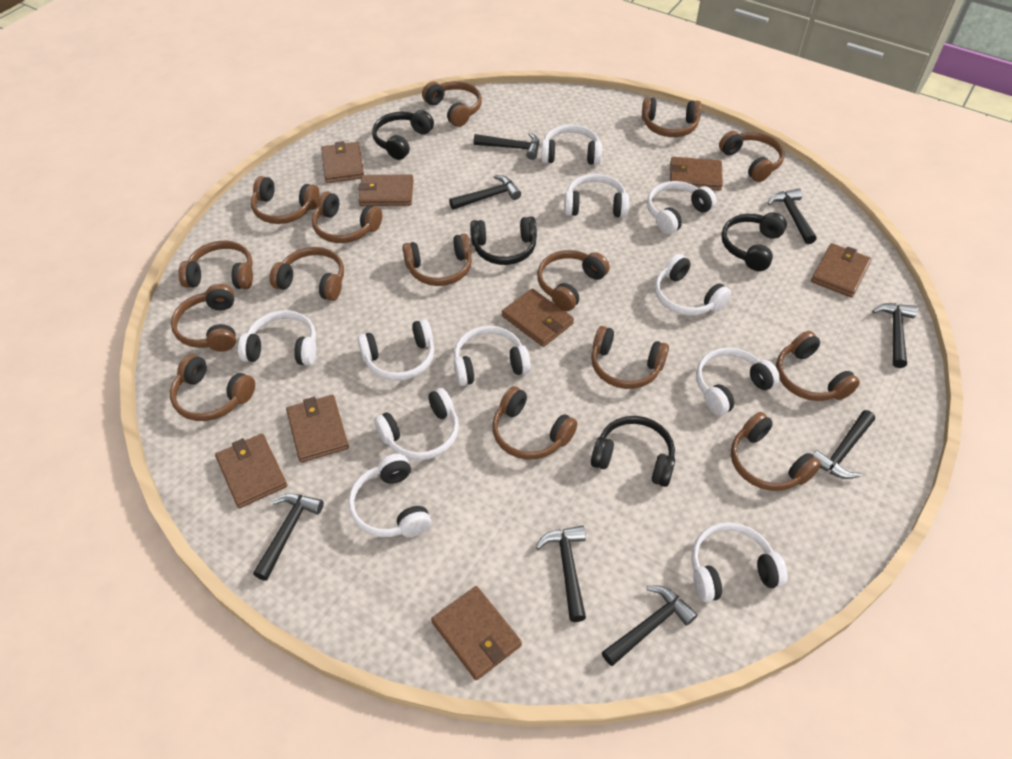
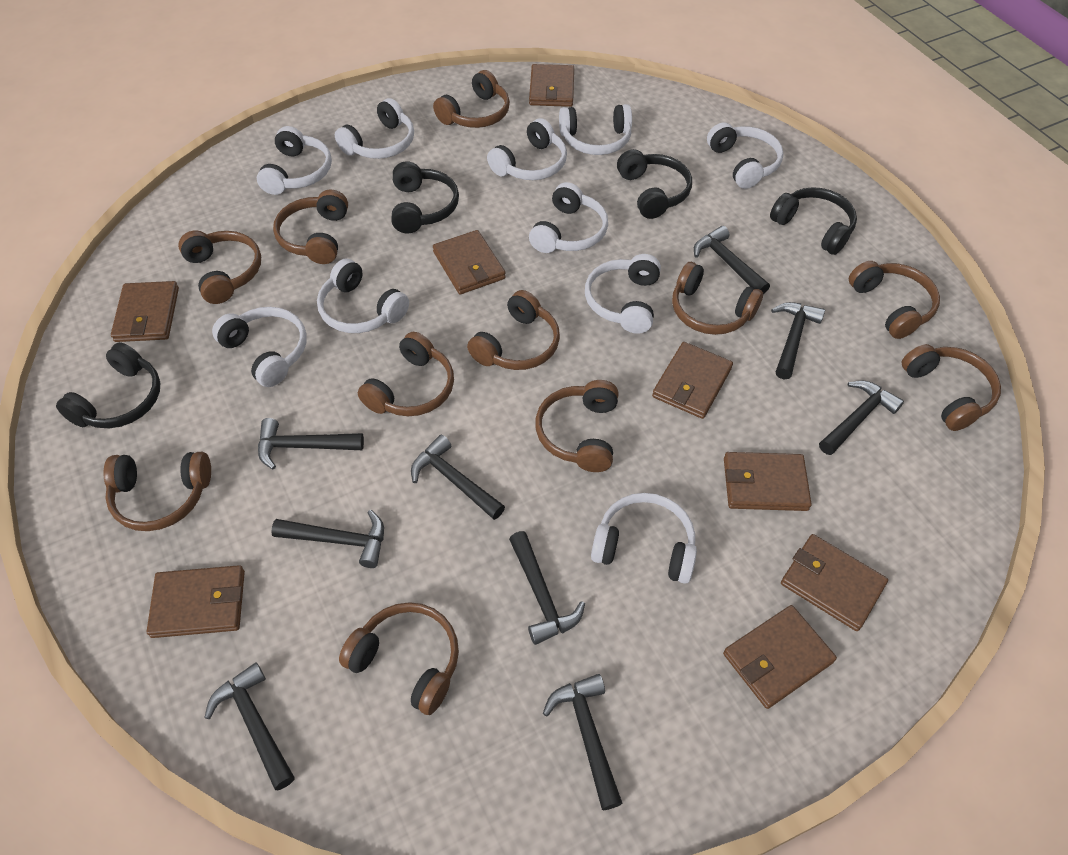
black hammer: [253,493,324,581] [449,175,521,210] [474,132,539,160] [536,525,586,622] [602,585,698,666] [767,189,817,244] [813,410,875,479] [872,303,918,368] = 8 -> [204,662,295,790] [258,418,364,470] [271,510,384,568] [411,435,505,520] [509,531,585,645] [543,674,622,810] [694,226,770,294] [771,302,825,379] [819,381,904,455] = 9
brown headphones: [170,354,255,421] [171,284,236,352] [179,240,253,289] [251,176,320,224] [270,247,344,301] [312,192,382,243] [403,234,472,286] [422,81,482,127] [492,386,578,460] [537,250,610,311] [591,326,669,389] [642,97,701,137] [719,131,785,182] [731,412,821,491] [776,331,860,401] = 15 -> [103,452,211,531] [178,230,261,304] [273,190,348,264] [339,602,459,715] [358,332,454,416] [433,70,510,128] [467,290,560,370] [535,380,618,472] [672,262,763,335] [849,261,940,339] [902,344,1001,431] = 11
white headphones: [238,310,316,365] [348,454,431,537] [358,319,434,381] [374,388,459,460] [454,326,531,386] [541,124,602,165] [564,174,629,218] [647,181,717,234] [655,254,731,316] [691,522,788,602] [696,347,780,415] = 11 -> [212,307,307,387] [257,126,332,195] [317,259,409,333] [335,98,414,159] [487,118,567,180] [529,182,608,253] [559,104,632,155] [585,254,661,334] [591,493,697,584] [707,122,783,189] = 10

